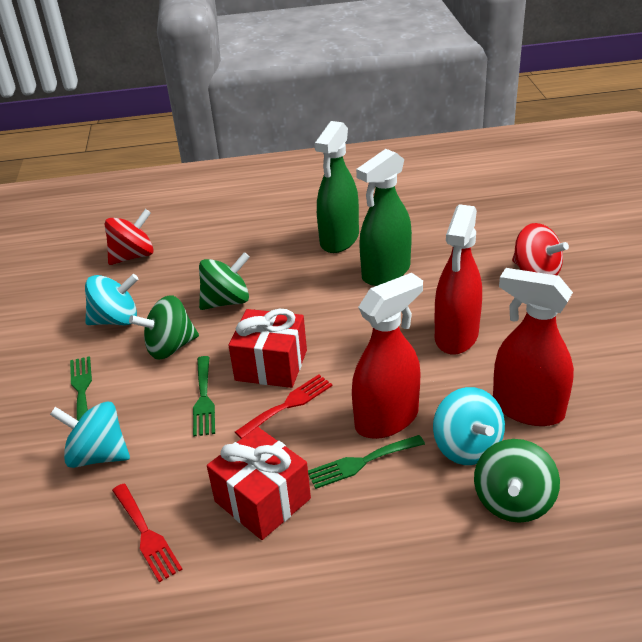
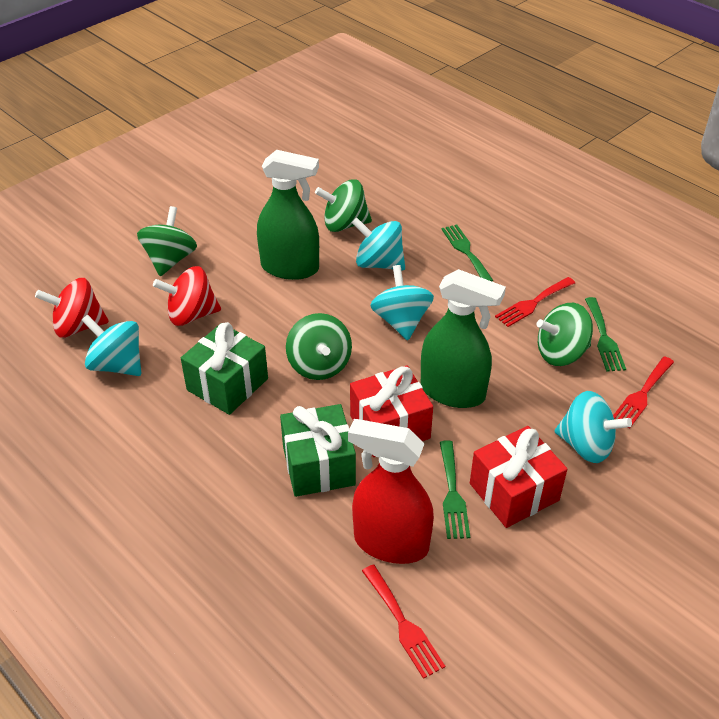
green gift: none = 0 -> [181,322,268,415] [280,404,356,497] = 2
green spinning top: [129,295,199,360] [199,252,250,310] [474,439,560,523] = 3 -> [137,206,197,276] [286,313,352,380] [315,179,372,232] [536,303,593,366] = 4
red fork: [112,484,183,583] [235,375,333,439] = 2 -> [362,564,445,679] [495,277,575,327] [613,356,674,429] = 3
red spray bottle: [352,273,423,439] [435,204,482,355] [493,268,574,426] = 3 -> [348,419,434,564] = 1
turquoise spinning top: [50,401,130,468] [85,274,138,325] [433,387,505,465] = 3 -> [82,315,141,376] [352,217,405,271] [370,265,434,340] [555,391,632,463] = 4

